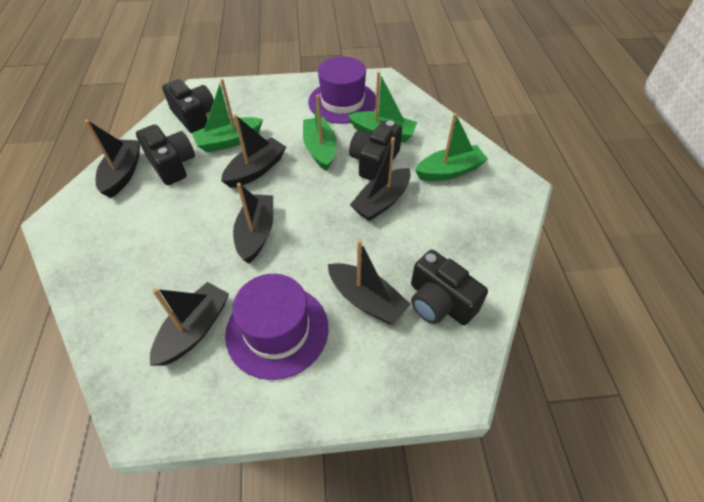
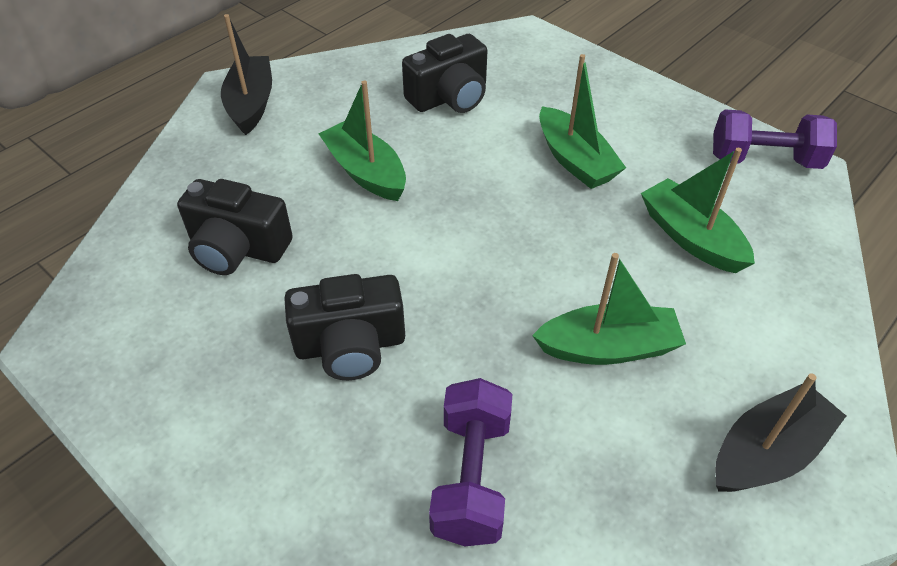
black boat: [85,120,140,198] [150,282,229,366] [221,114,286,188] [233,183,273,263] [328,240,410,324] [350,137,411,221] = 6 -> [221,14,272,135] [715,373,846,492] = 2
black camera: [136,125,195,185] [162,79,214,133] [349,121,402,180] [411,250,488,325] = 4 -> [177,179,293,275] [284,274,405,380] [402,34,488,113] = 3
purple dumbbell: none = 0 -> [429,378,512,546] [713,109,837,169] = 2
purple hat: [225,274,328,380] [308,57,376,124] = 2 -> none = 0

